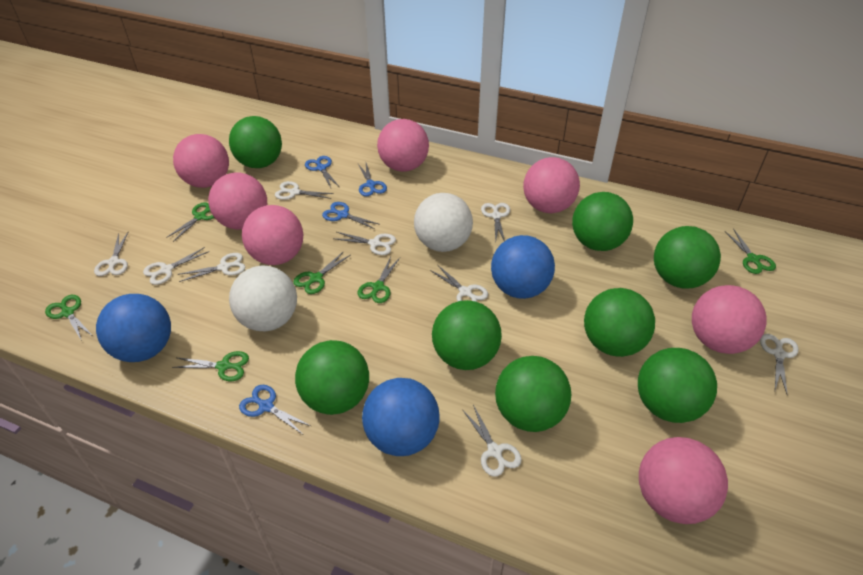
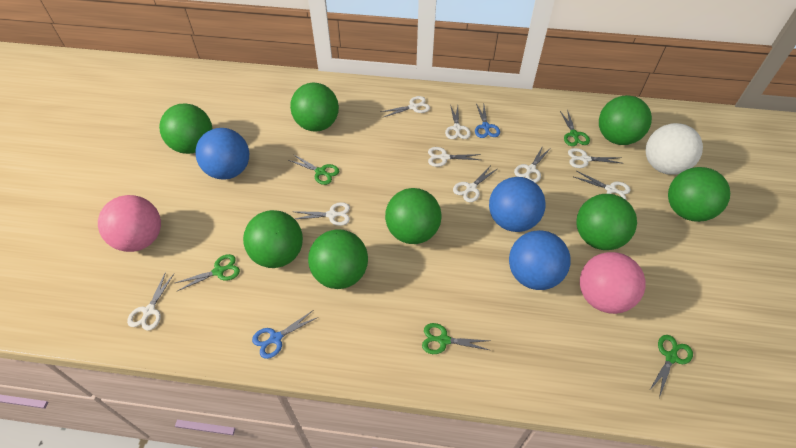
blue scissors: [239,385,311,434] [305,156,339,188] [322,202,379,229] [358,163,387,196] = 4 -> [252,310,318,359] [475,103,500,138] = 2
green scissors: [45,295,93,341] [166,202,214,242] [172,351,249,381] [293,251,350,294] [358,257,400,303] [725,229,776,274] = 6 -> [175,254,240,291] [289,154,339,185] [422,323,490,354] [560,109,590,146] [649,335,693,398] = 5
pink ball: [173,134,229,188] [208,173,267,230] [242,205,303,265] [377,119,429,172] [523,157,580,213] [639,437,728,524] [692,285,767,354] = 7 -> [98,195,161,252] [580,252,646,314] = 2
white ball: [229,266,297,331] [414,193,473,252] = 2 -> [646,123,703,175] = 1

